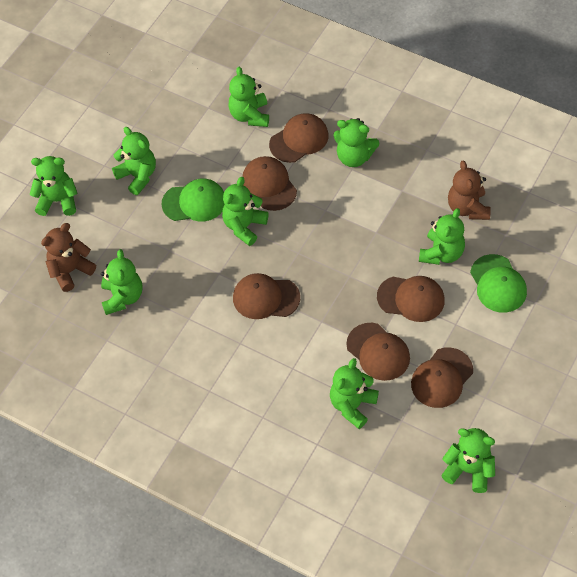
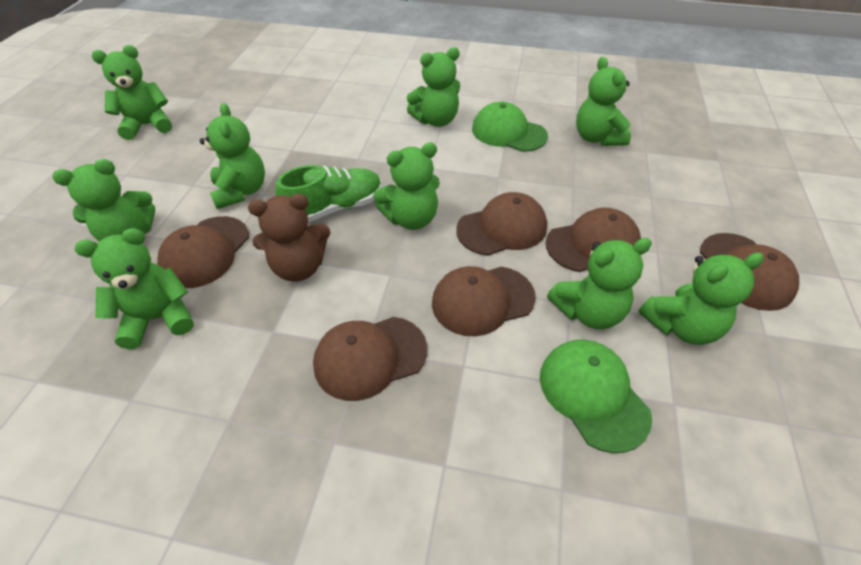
brown teddy bear: [41,223,96,292] [448,160,491,220] = 2 -> [248,194,330,282] = 1
green shoe: none = 0 -> [275,165,382,222] = 1

